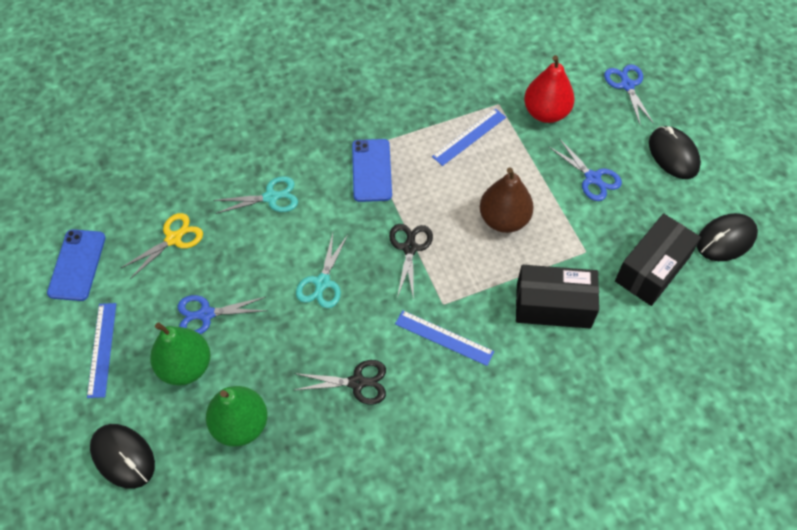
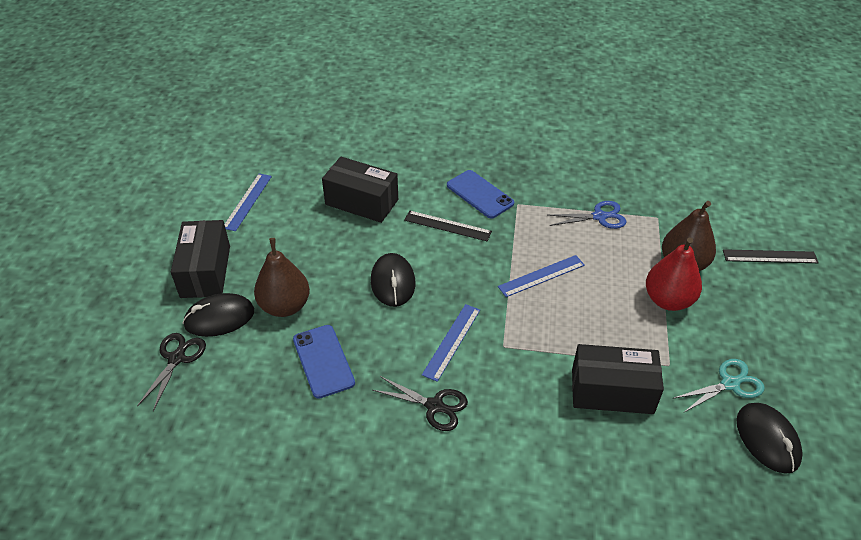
black box: [516,265,599,329] [615,213,701,306] = 2 -> [171,220,230,298] [322,157,398,223] [572,344,664,414] = 3
black ruler: none = 0 -> [404,211,492,241] [723,249,819,263] = 2
blue scissors: [178,295,268,334] [549,138,622,201] [604,64,654,124] = 3 -> [548,201,627,229] = 1
brown pear: [480,167,534,233] = 1 -> [254,238,310,317] [662,201,716,271] = 2
green pear: [150,322,211,386] [206,386,267,447] = 2 -> none = 0
turquoise scissors: [213,176,298,214] [296,233,348,308] = 2 -> [674,359,765,413] = 1
yellow scissors: [121,213,203,279] = 1 -> none = 0

